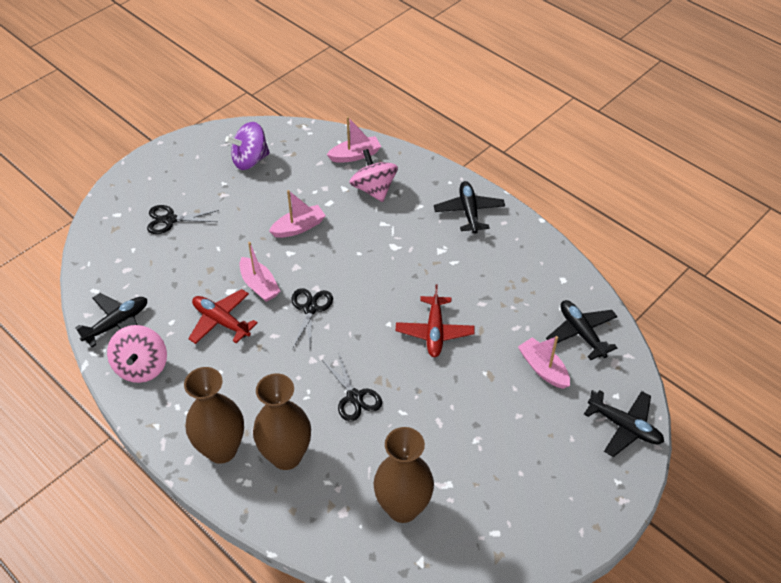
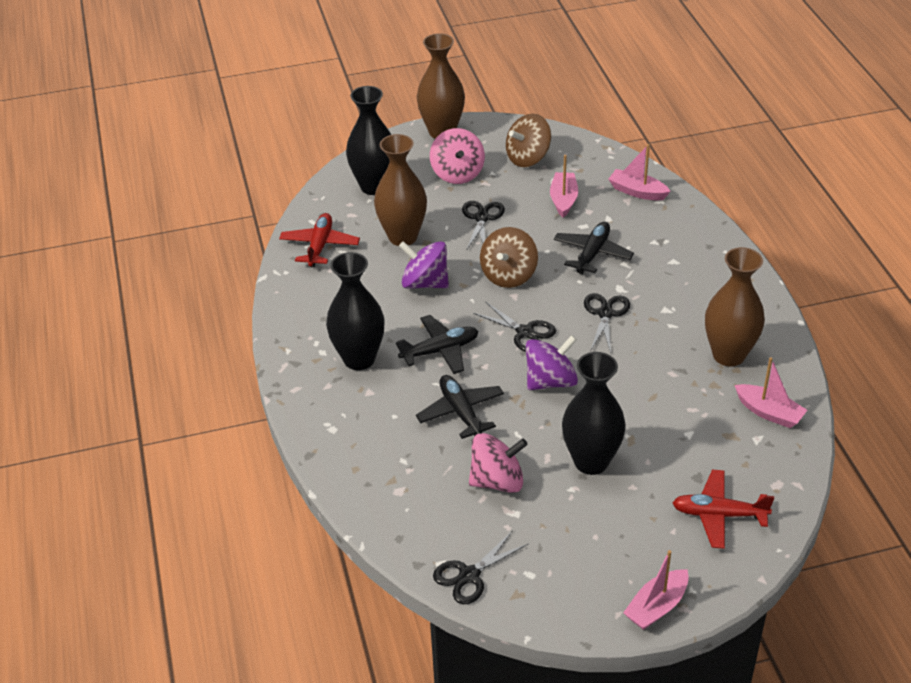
black plane: [75,293,147,347] [434,181,505,233] [546,300,618,360] [584,390,664,457] = 4 -> [396,315,478,374] [416,375,504,439] [554,222,634,274] = 3
black scissors: [147,205,219,234] [291,288,333,351] [322,354,382,422] = 3 -> [433,530,529,604] [462,201,505,251] [473,301,556,352] [584,293,630,353] = 4
black vase: none = 0 -> [326,252,385,370] [346,86,391,195] [562,352,626,475] = 3
brown spinning top: none = 0 -> [480,227,538,288] [506,114,551,167] = 2
purple spinning top: [225,122,270,170] = 1 -> [399,241,449,289] [526,335,578,390] = 2

